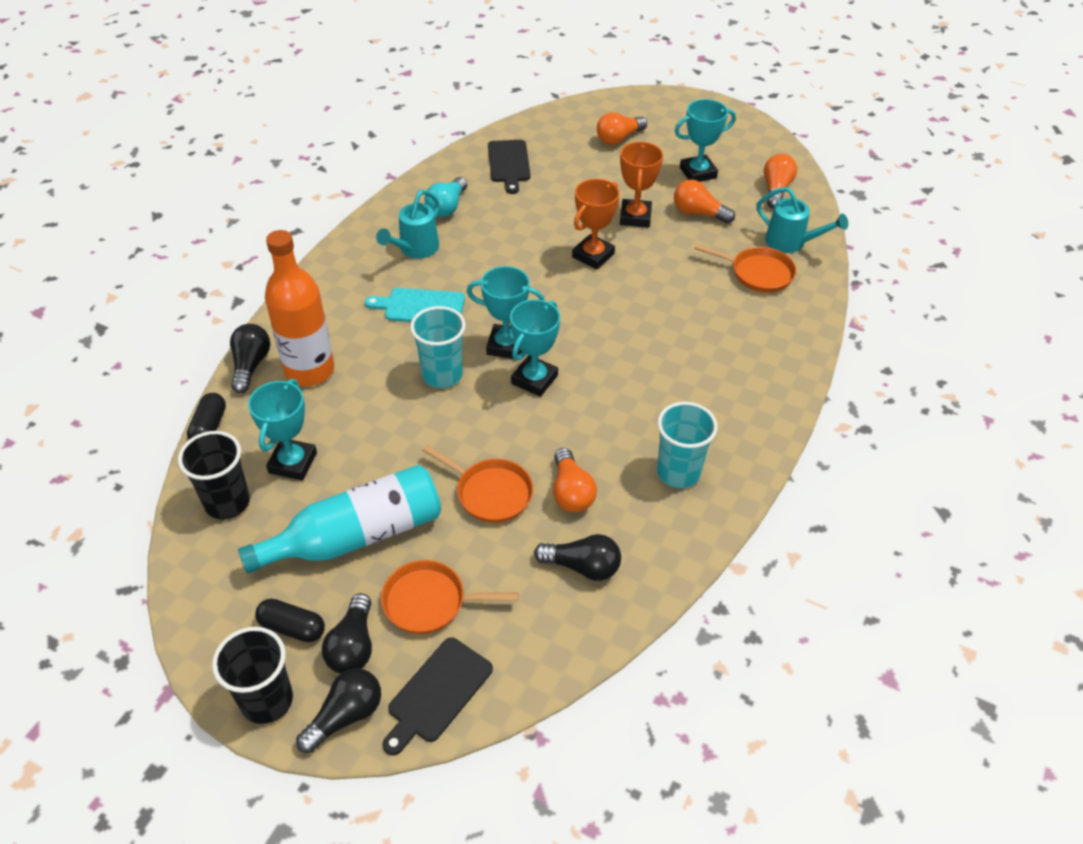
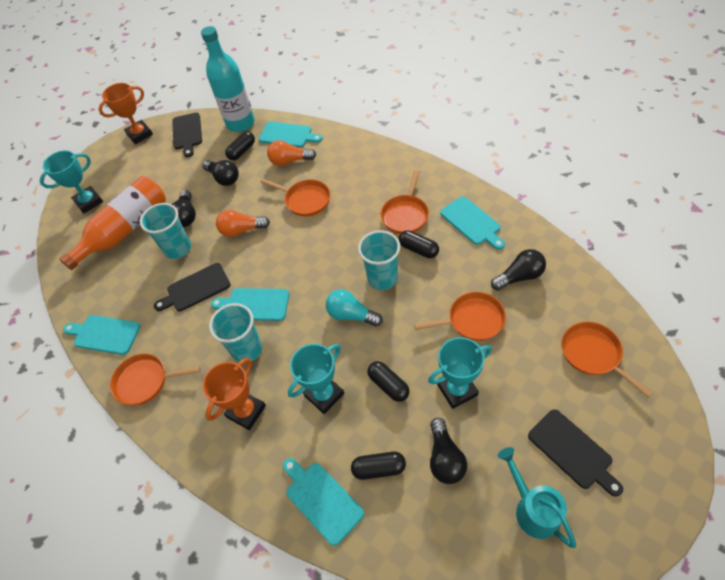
black capsule: [187,393,226,439] [255,599,325,642] = 2 -> [225,131,255,161] [351,452,406,480] [367,361,409,402] [399,230,439,258] = 4
black cup: [178,431,250,520] [212,627,293,724] = 2 -> none = 0
black cutting board: [383,637,493,755] [488,140,531,194] = 2 -> [154,263,231,312] [172,113,202,157] [528,409,623,497] = 3
orange light bulb: [553,448,597,513] [597,112,647,145] [674,180,735,223] [764,154,797,208] = 4 -> [216,210,270,237] [267,140,316,166] = 2
orange pan: [381,560,518,634] [422,445,533,523] [694,244,796,293] = 3 -> [110,354,201,405] [261,179,330,217] [381,170,429,234] [414,292,506,341] [561,322,653,398] = 5
turquoise cup: [410,306,466,388] [657,402,718,488] = 2 -> [140,203,191,259] [209,303,262,363] [358,230,400,290] = 3
turquoise cutting board: [365,288,465,322] = 1 -> [63,315,141,355] [211,288,289,321] [259,122,323,148] [283,458,364,546] [440,196,505,250] = 5
turquoise trophy: [248,379,317,480] [467,266,545,359] [510,299,560,397] [675,99,736,182] = 4 -> [40,150,103,213] [288,344,344,414] [428,337,492,409] = 3
turquoise watering can: [376,190,440,259] [756,187,848,253] = 2 -> [498,447,576,548] = 1

